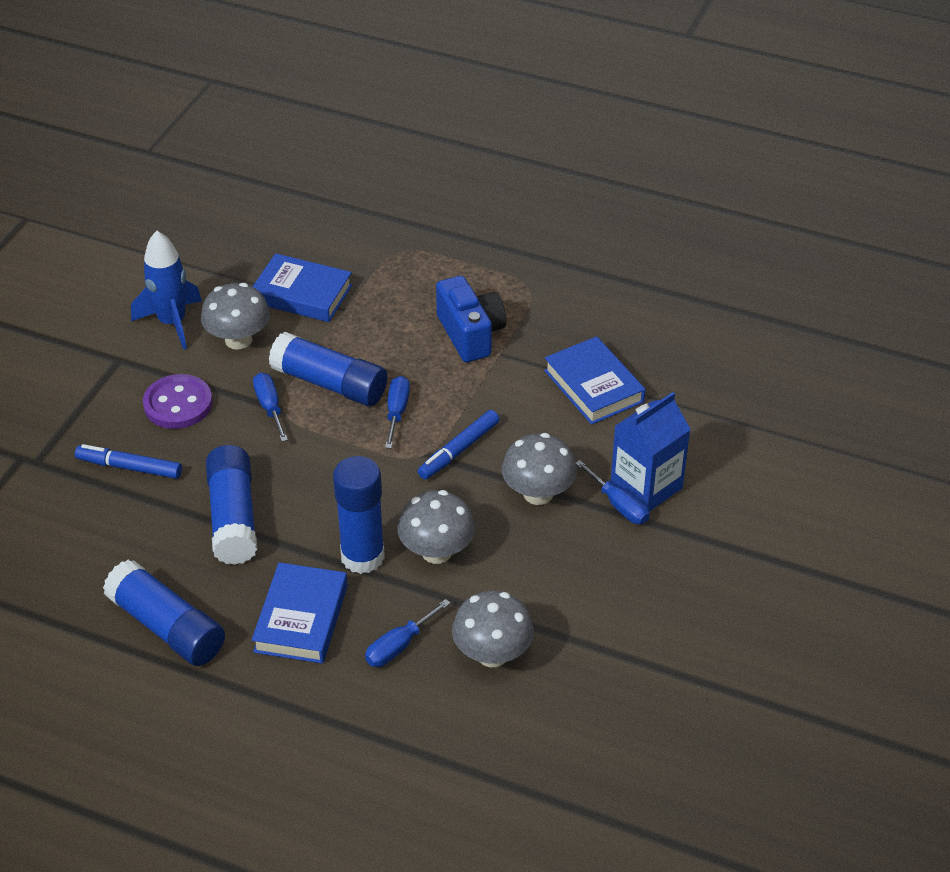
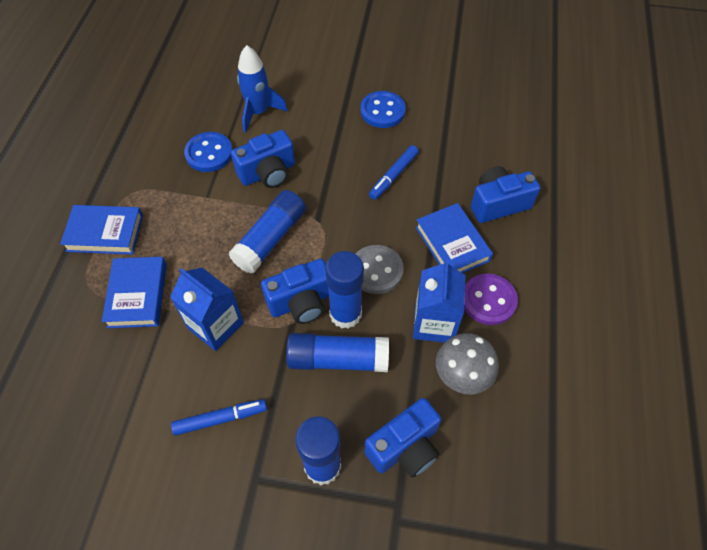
blue button: none = 0 -> [184,132,233,172] [361,91,406,128] = 2
blue camera: [436,276,506,362] = 1 -> [231,130,295,188] [261,259,329,324] [364,398,441,478] [471,166,540,223] = 4
blue carton: [611,392,691,512] = 1 -> [170,268,244,351] [413,259,466,343] = 2
blue screwdriver: [253,372,288,442] [365,599,451,667] [385,376,410,448] [576,460,650,524] = 4 -> none = 0
grey button: none = 0 -> [356,245,404,294] = 1
grey mushroom: [201,283,270,350] [397,490,475,564] [452,591,534,667] [502,433,577,505] = 4 -> [436,333,499,394] = 1

